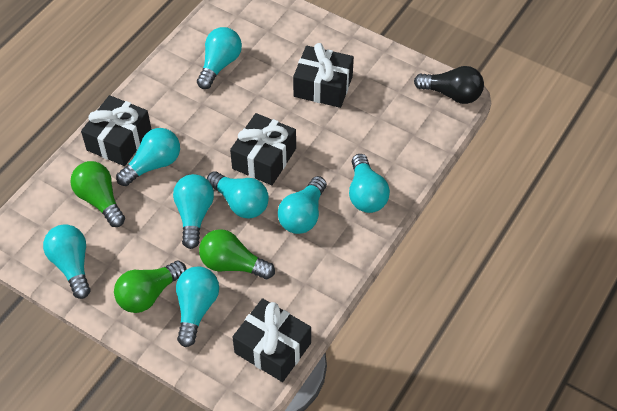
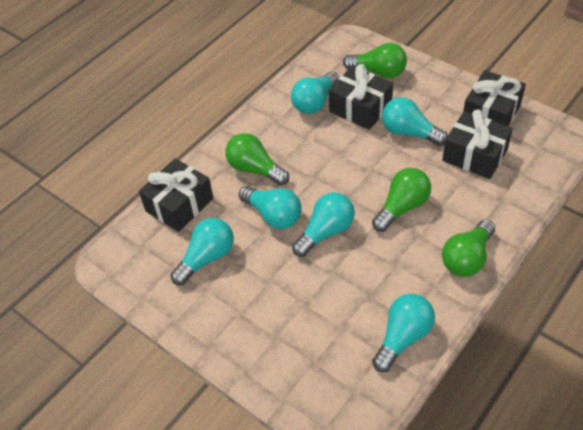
black light bulb: [414,66,484,104] = 1 -> none = 0
green light bulb: [71,161,125,227] [114,260,186,313] [199,229,275,279] = 3 -> [225,133,289,185] [343,43,407,79] [372,168,431,232] [442,219,495,277] = 4
turquoise light bulb: [43,224,90,299] [116,128,180,186] [173,174,214,249] [176,267,219,347] [197,27,242,89] [207,171,269,218] [278,176,327,234] [349,154,390,213] = 8 -> [170,218,234,285] [239,186,302,229] [291,71,339,114] [292,192,355,257] [372,294,435,372] [382,97,448,146] = 6

